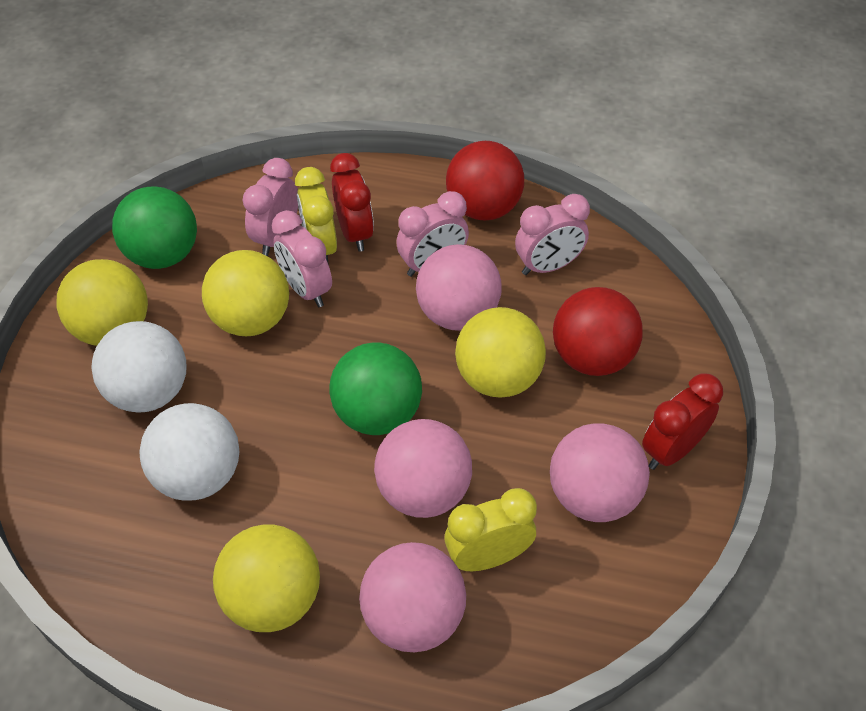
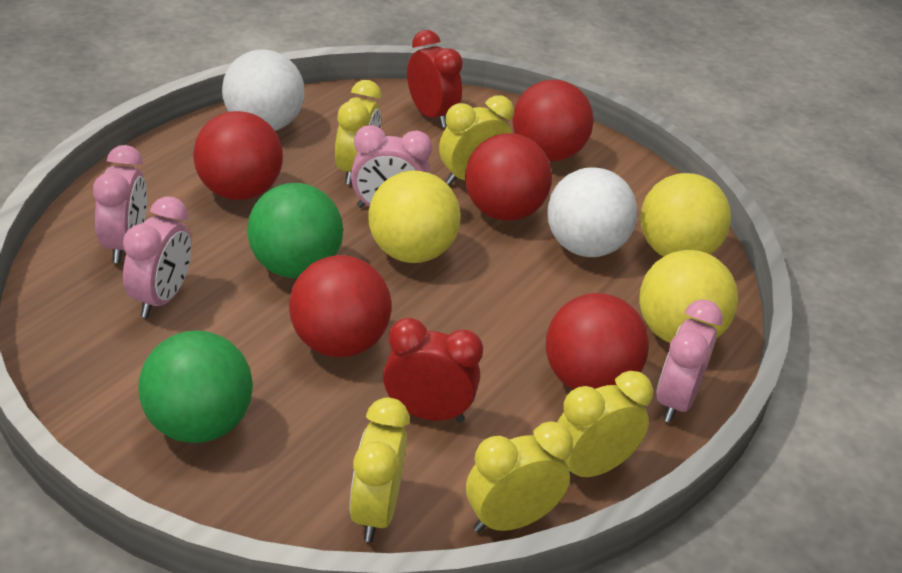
pink ball: [359,542,466,652] [374,419,472,518] [416,244,502,331] [550,423,650,522] = 4 -> none = 0
red ball: [446,141,524,220] [553,287,643,376] = 2 -> [193,111,283,200] [289,255,392,357] [465,133,552,221] [512,80,594,161] [546,293,649,390] = 5
yellow ball: [57,259,148,346] [202,250,289,337] [213,524,320,632] [455,307,546,398] = 4 -> [369,171,461,263] [639,250,738,343] [640,173,731,257] = 3
yellow clock: [295,167,337,265] [444,488,537,571] = 2 -> [335,80,381,185] [349,397,410,542] [439,96,514,185] [466,421,573,533] [557,371,653,477] = 5

